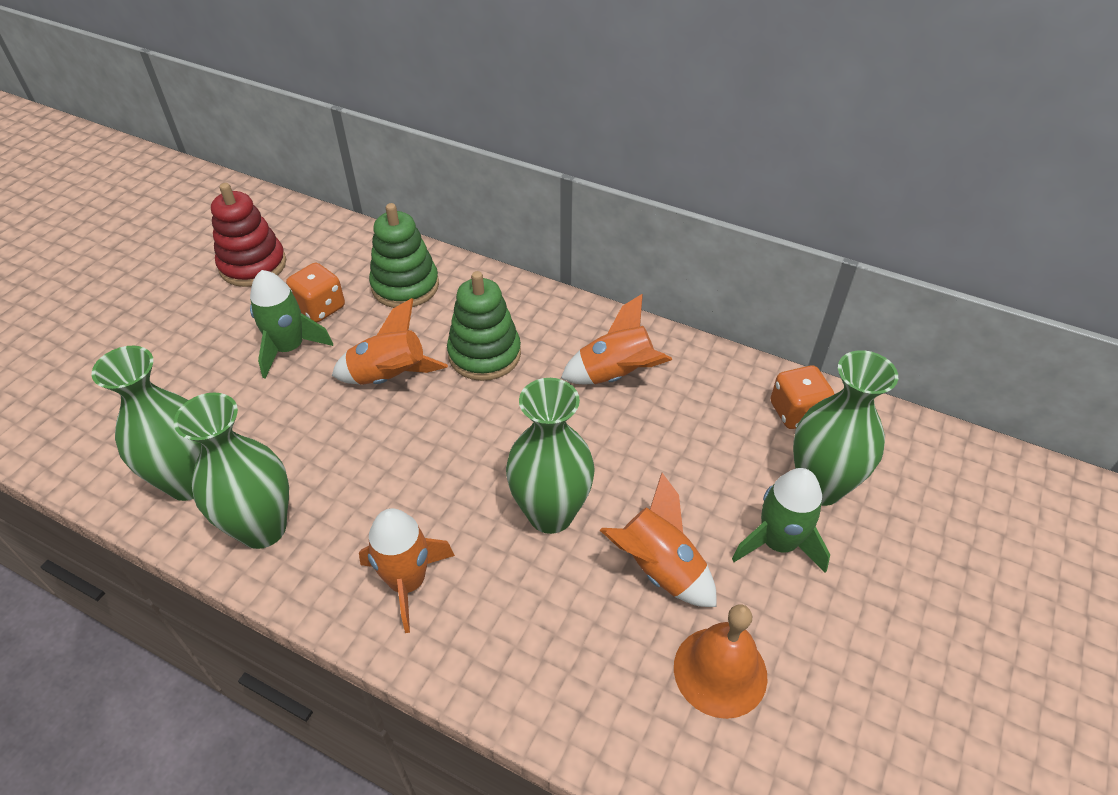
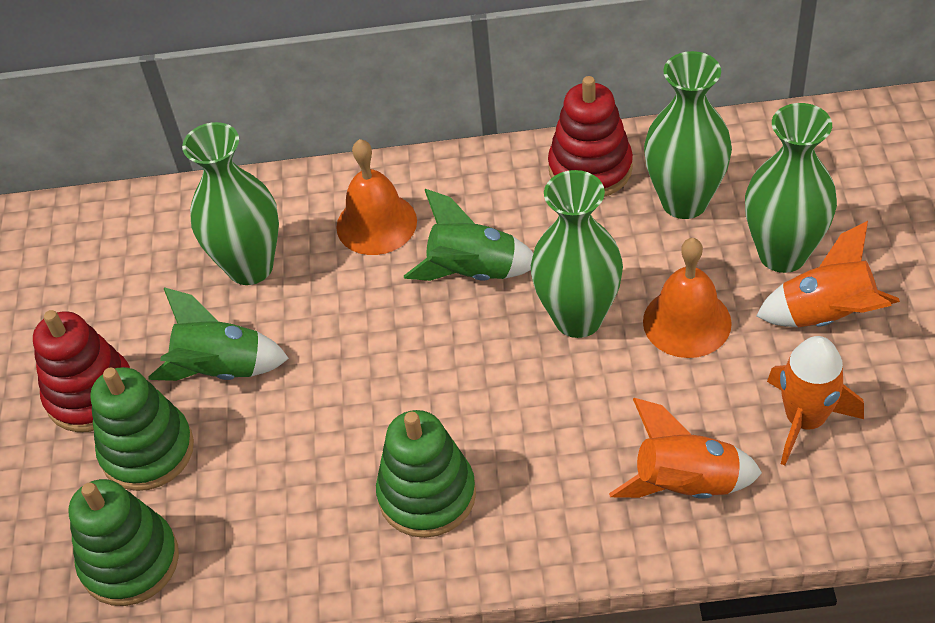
green stacking toy: [369,203,439,308] [447,271,521,381] = 2 -> [69,479,179,606] [90,367,194,491] [376,410,476,538] = 3
orange bell: [674,604,768,719] = 1 -> [336,139,417,255] [643,238,732,358] = 2
orange dice: [286,263,345,323] [771,366,834,429] = 2 -> none = 0
orange rocket: [332,298,448,385] [359,508,455,633] [561,294,672,384] [600,473,716,607] = 4 -> [609,398,762,499] [757,221,900,327] [767,336,864,465] = 3
red stacking toy: [211,183,286,287] = 1 -> [33,310,130,432] [548,76,633,197] = 2

